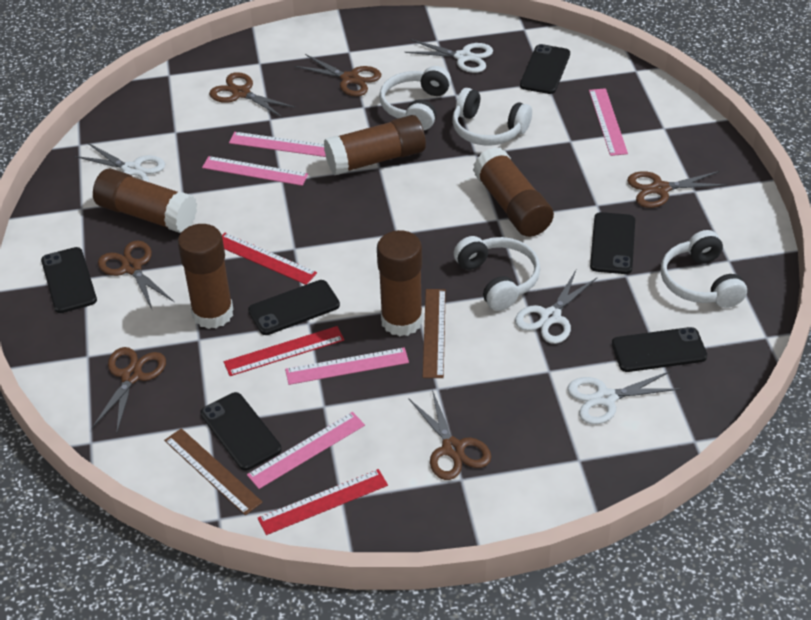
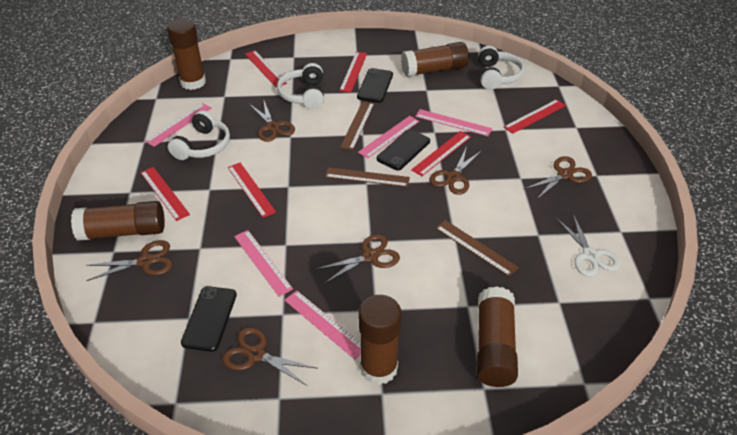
black phone: [41,247,97,313] [200,392,282,471] [248,280,340,335] [520,44,570,94] [590,212,635,274] [612,327,707,372] = 6 -> [181,286,237,352] [357,68,393,103] [377,129,430,171] = 3
brown ruler: [164,428,263,515] [423,289,446,378] = 2 -> [325,167,410,187] [340,101,374,150] [436,220,519,277] = 3
red ruler: [222,233,317,285] [224,326,344,376] [258,469,388,535] = 3 -> [140,167,190,221] [228,163,276,218] [245,50,287,87] [339,52,367,93] [411,131,471,176] [504,99,566,134] = 6
white headphones: [379,66,451,130] [452,88,532,146] [454,236,540,311] [661,230,747,308] = 4 -> [168,110,230,160] [277,63,324,109] [478,46,525,89] = 3
white scissors: [74,143,165,182] [404,39,493,73] [515,270,597,344] [567,371,681,424] = 4 -> [556,214,620,277] = 1

